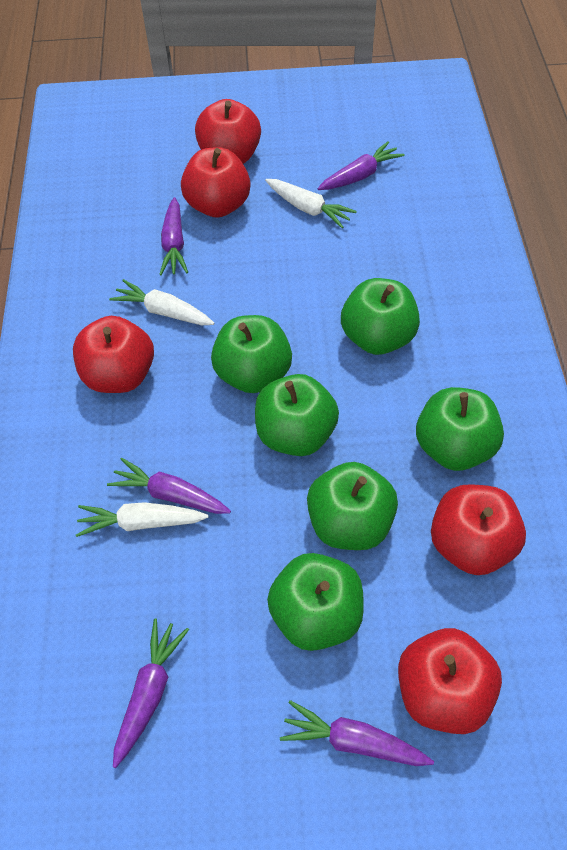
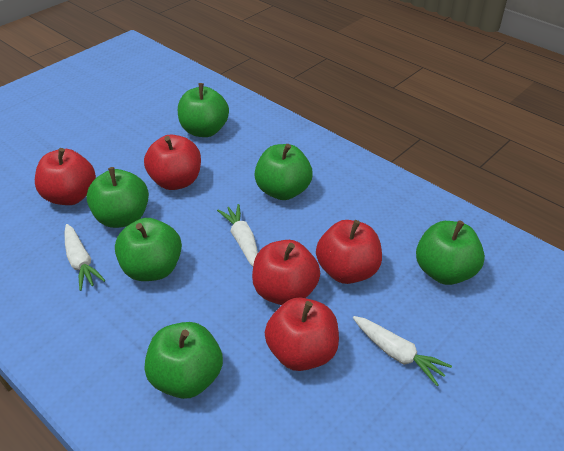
purple carrot: [107,458,231,514] [113,619,189,768] [159,197,188,275] [280,700,434,766] [318,141,405,190] = 5 -> none = 0

